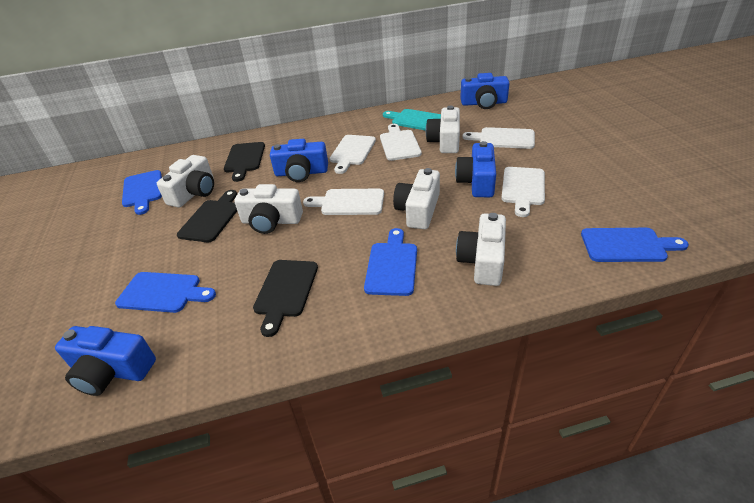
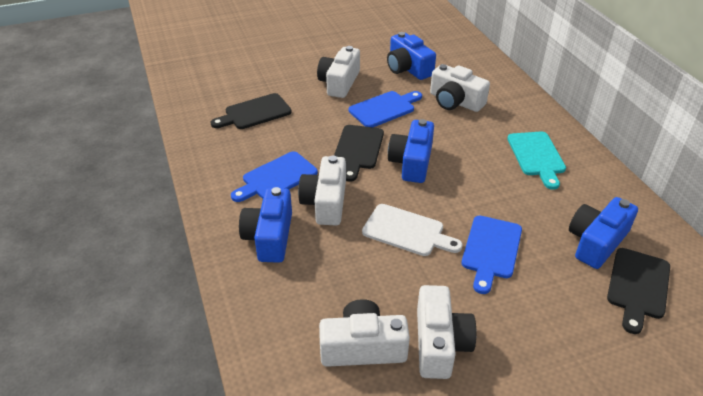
blue cutting board: [115,272,216,313] [122,170,162,215] [364,228,417,296] [581,228,689,262] = 4 -> [231,151,318,202] [349,91,422,127] [462,216,522,294] = 3
white cutting board: [303,189,384,215] [330,135,376,174] [380,124,422,161] [463,127,535,149] [501,167,545,217] = 5 -> [362,204,463,256] = 1

